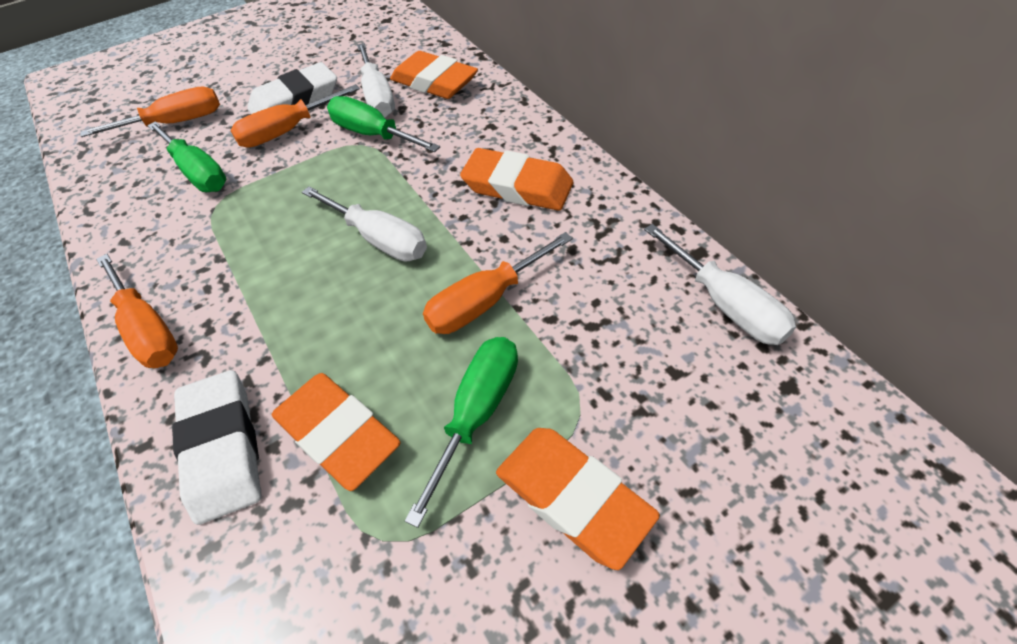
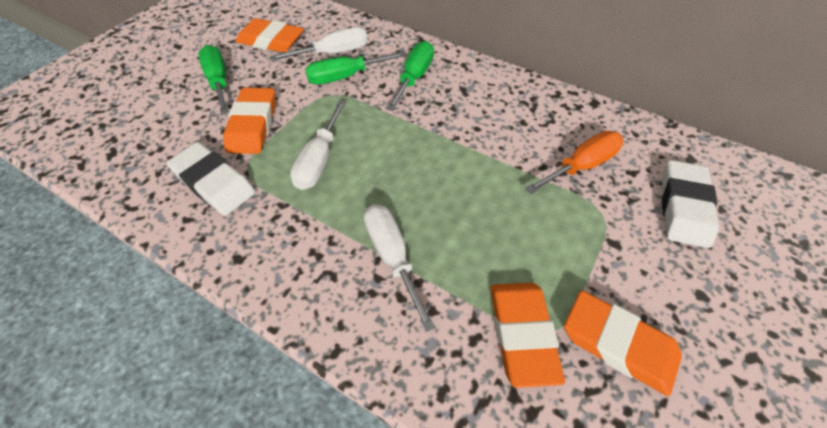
orange screwdriver: [80,87,220,137] [96,254,178,368] [230,84,360,148] [423,232,573,334] = 4 -> [525,131,623,194] = 1

